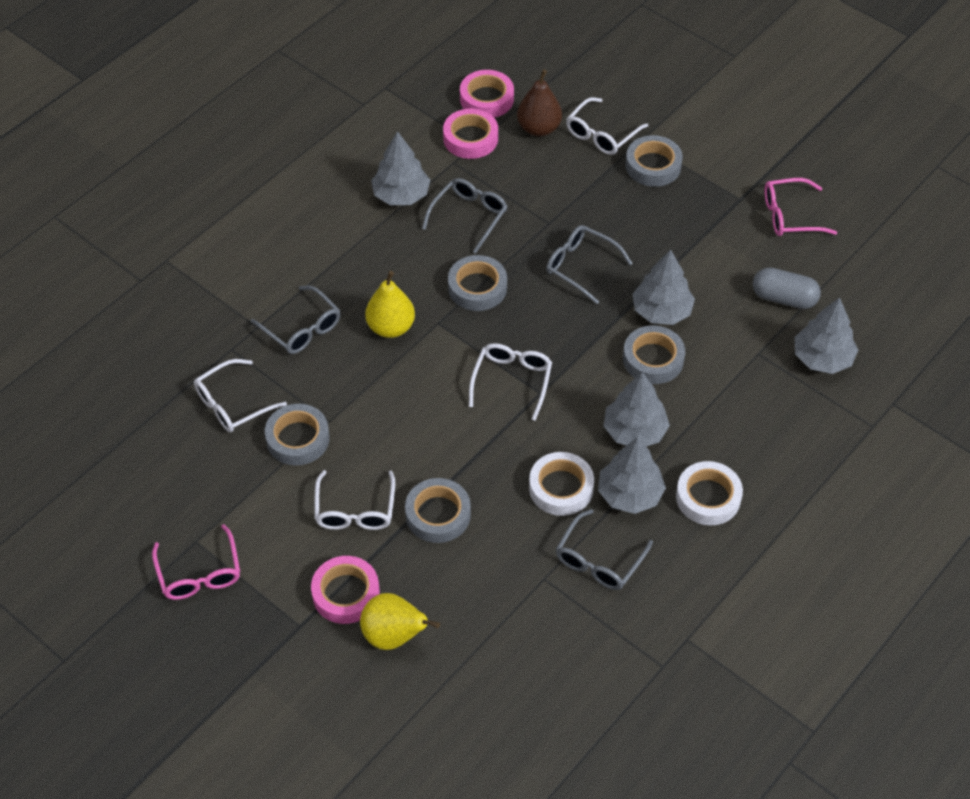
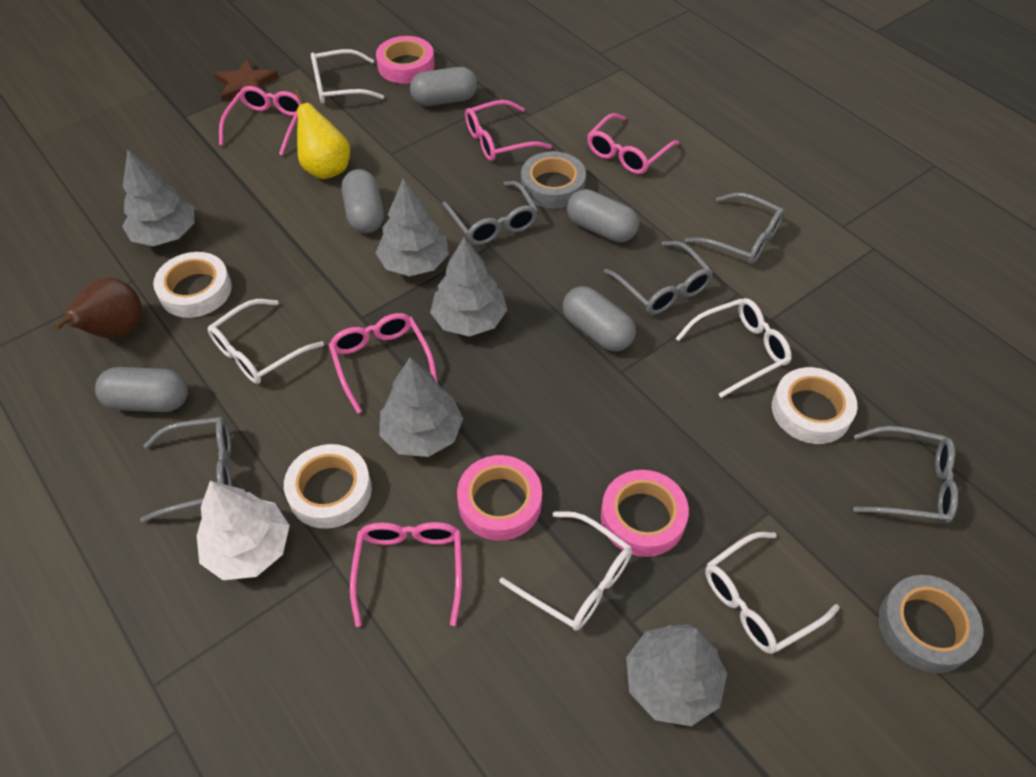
brown star: none = 0 -> [214,59,279,102] = 1
grey capsule: [753,267,821,309] = 1 -> [95,367,188,412] [342,169,384,233] [410,67,478,106] [563,286,636,352] [567,189,639,243] = 5
grey glasses: [251,285,340,354] [422,178,508,254] [546,225,633,304] [556,509,653,590] = 4 -> [140,417,232,523] [442,181,538,245] [604,241,713,315] [685,193,785,265] [853,426,958,524] = 5
grey tape: [265,404,330,465] [405,478,471,543] [448,255,507,311] [623,325,685,384] [625,135,683,187] = 5 -> [521,151,586,209] [878,575,983,673] = 2
pink glasses: [152,524,240,600] [765,178,837,236] = 2 -> [219,86,301,156] [329,313,438,414] [350,522,462,627] [465,100,552,161] [587,113,679,174] = 5
white glasses: [194,359,287,433] [314,470,395,530] [469,343,552,421] [566,97,648,155] = 4 -> [208,299,324,384] [311,49,384,104] [499,511,632,631] [676,298,791,398] [705,532,840,654] = 5
white tape: [529,452,594,516] [676,461,743,525] = 2 -> [153,252,232,318] [284,444,372,529] [772,367,857,444] = 3
white tree: none = 0 -> [197,481,290,580] = 1
yellow pear: [360,593,440,650] [365,271,415,338] = 2 -> [294,89,350,179] = 1

